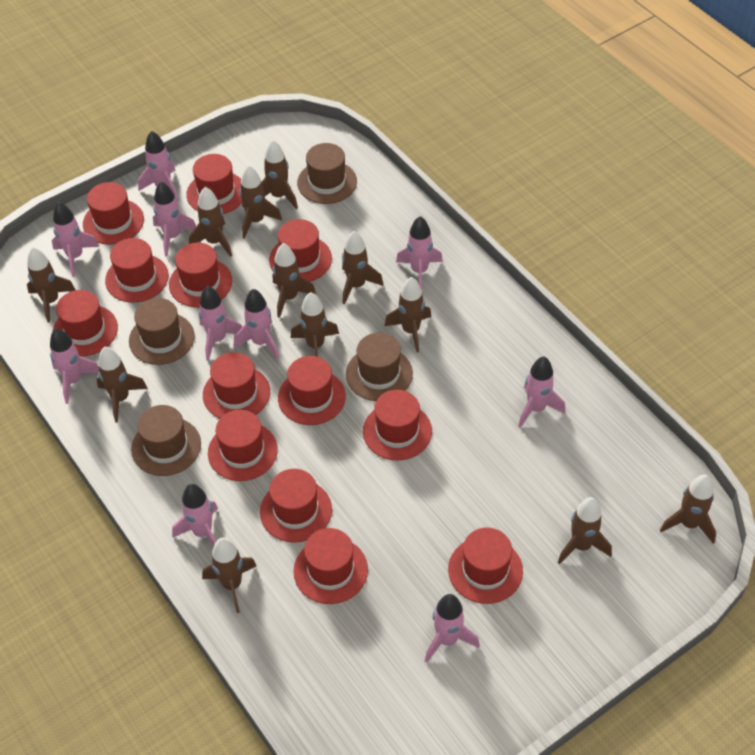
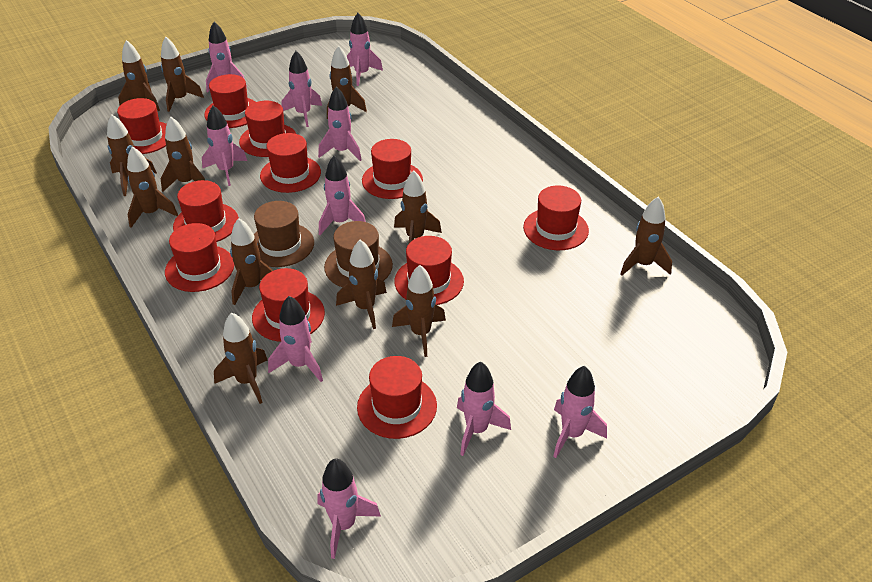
brown hat: [129,298,195,365] [131,405,201,476] [297,143,357,204] [346,333,413,401] = 4 -> [254,201,314,267] [324,221,393,287] = 2
red hat: [53,290,118,356] [83,182,144,245] [105,238,169,303] [169,243,232,307] [186,154,242,214] [203,352,270,418] [208,410,278,481] [260,469,332,543] [269,219,332,282] [278,356,346,425] [293,528,368,604] [363,390,432,461] [448,528,523,604] = 13 -> [117,98,167,154] [165,223,234,292] [173,180,239,242] [204,74,256,128] [239,101,296,157] [252,268,325,342] [260,133,321,193] [357,356,437,439] [362,139,423,199] [394,236,464,305] [523,185,589,250] = 11

